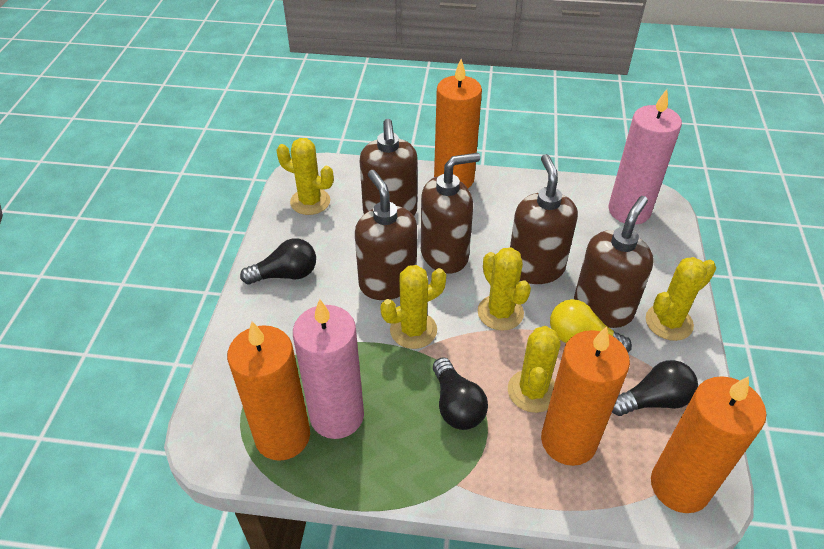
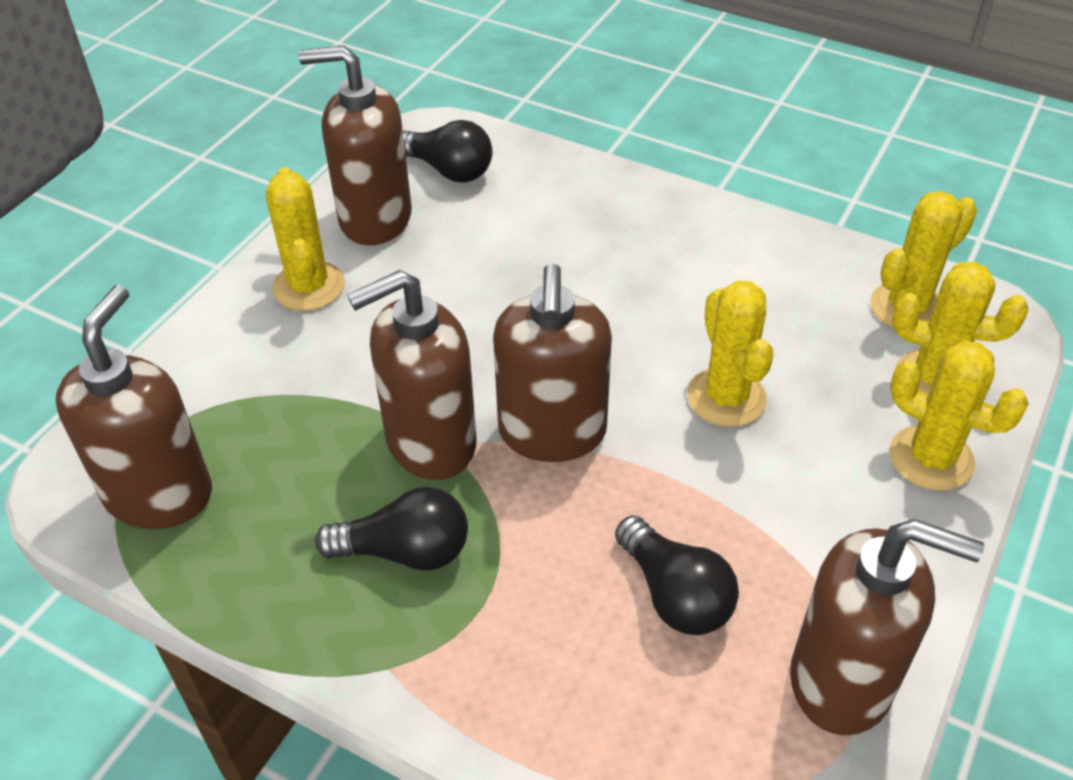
orange candle: [227,321,310,461] [434,59,482,188] [541,326,630,466] [651,376,767,513] = 4 -> none = 0
pink candle: [293,299,364,439] [608,89,682,225] = 2 -> none = 0
yellow light bulb: [550,299,632,352] = 1 -> none = 0

